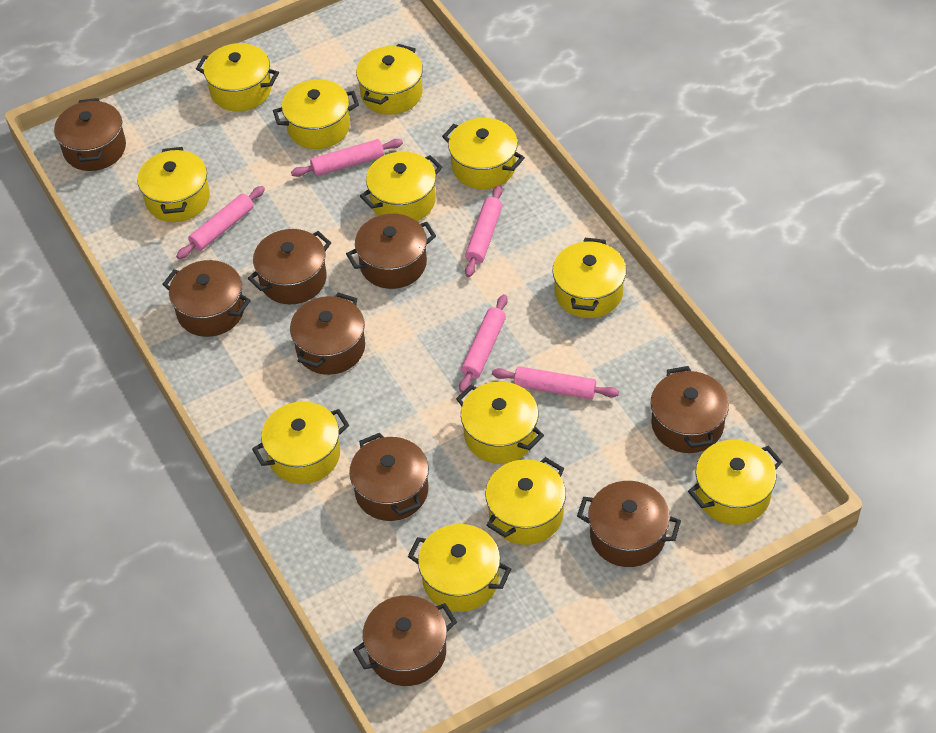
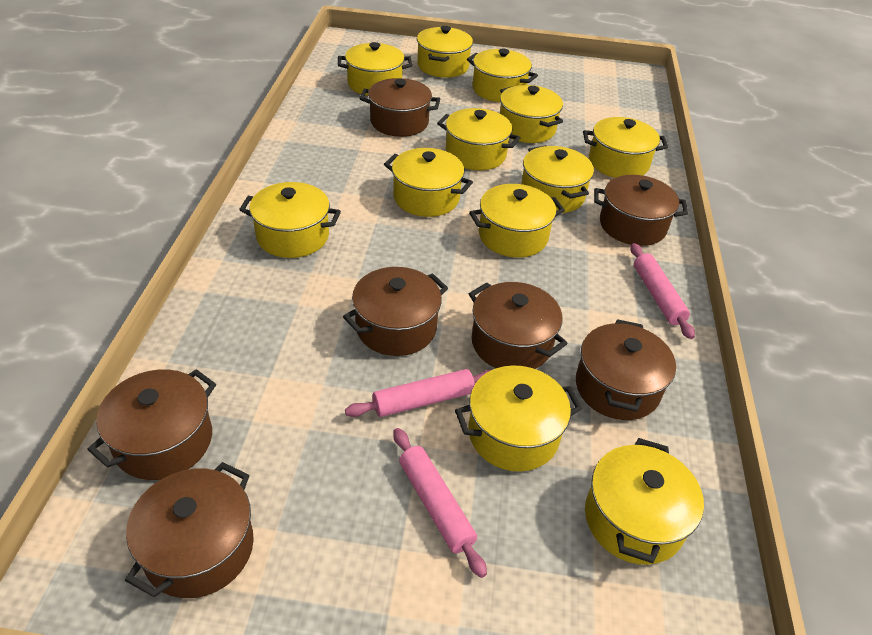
brown pot: [54,98,126,171] [162,260,251,337] [248,229,331,304] [290,292,365,375] [346,214,436,289] [349,433,429,521] [353,595,457,686] [577,481,681,567] [651,366,729,453] = 9 -> [87,369,216,480] [125,462,254,598] [343,267,448,356] [359,78,440,137] [469,282,568,369] [576,319,676,420] [594,175,688,246] = 7
pink rolling pin: [176,186,265,259] [291,139,403,177] [459,294,508,393] [465,185,502,277] [492,366,619,399] = 5 -> [345,369,491,417] [393,428,487,578] [630,243,695,339] = 3

